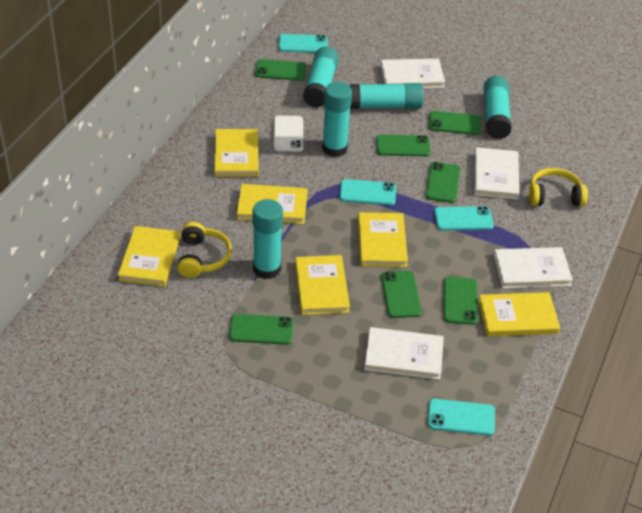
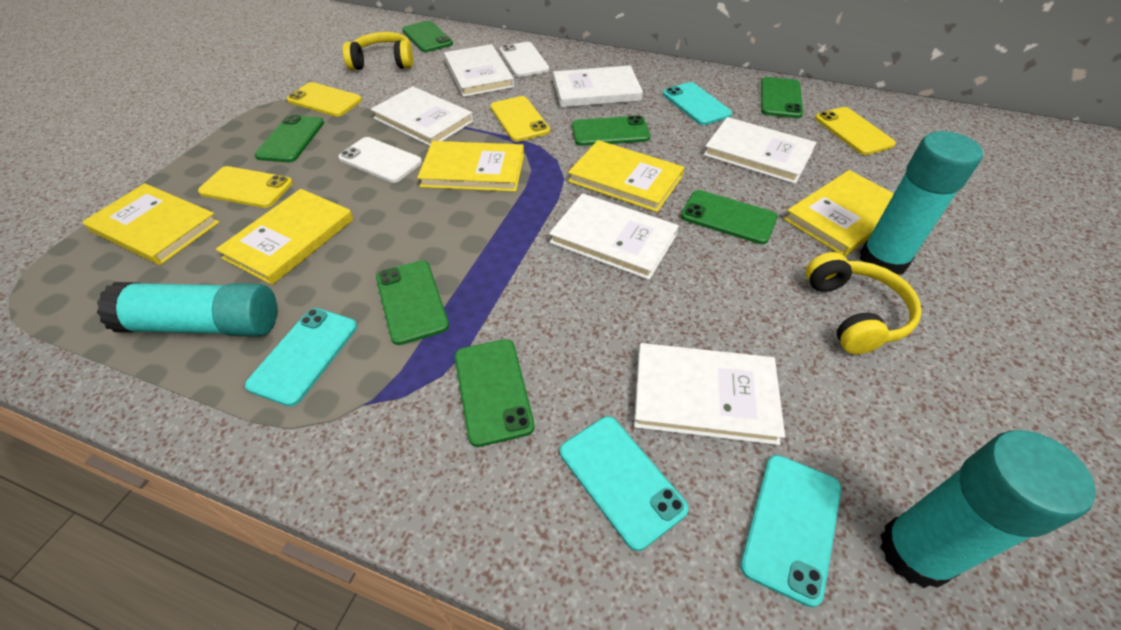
turquoise glue stick: [253,199,283,279] [303,47,339,108] [322,82,352,157] [350,83,424,109] [484,76,512,139] = 5 -> [97,282,277,337] [860,131,983,275] [880,430,1096,588] = 3
white book: [364,327,444,380] [381,59,445,88] [475,147,519,199] [494,247,573,288] = 4 -> [371,86,473,146] [444,44,514,97] [549,193,679,280] [553,66,643,107] [634,343,785,445] [704,117,816,184] = 6
white phone: [274,115,303,152] = 1 -> [338,137,422,183] [500,42,549,77] = 2
yellow book: [118,226,180,287] [215,129,259,177] [237,184,307,224] [295,255,350,315] [358,212,408,267] [478,292,560,336] = 6 -> [82,183,220,265] [216,189,354,285] [417,141,524,192] [568,140,684,212] [784,170,894,256] = 5
yellow phone: none = 0 -> [198,166,293,208] [287,82,362,117] [490,96,550,142] [815,107,896,155] = 4

